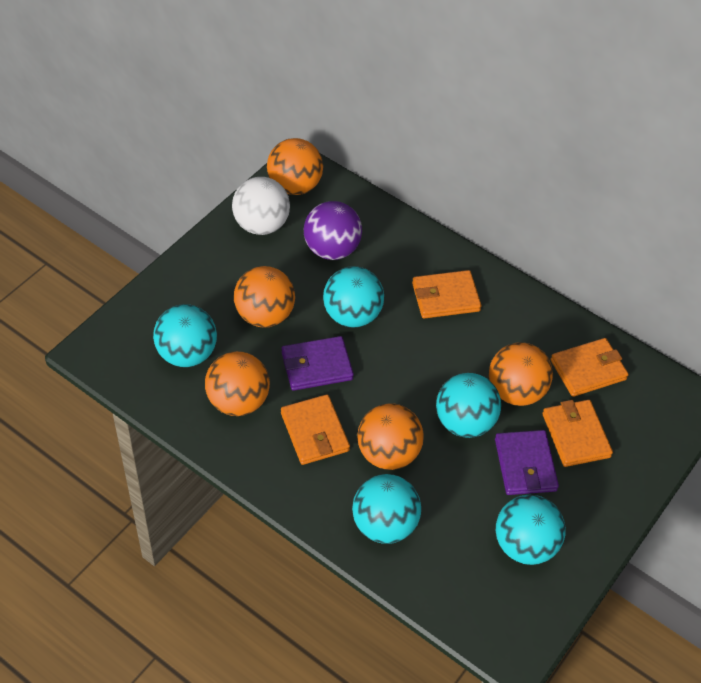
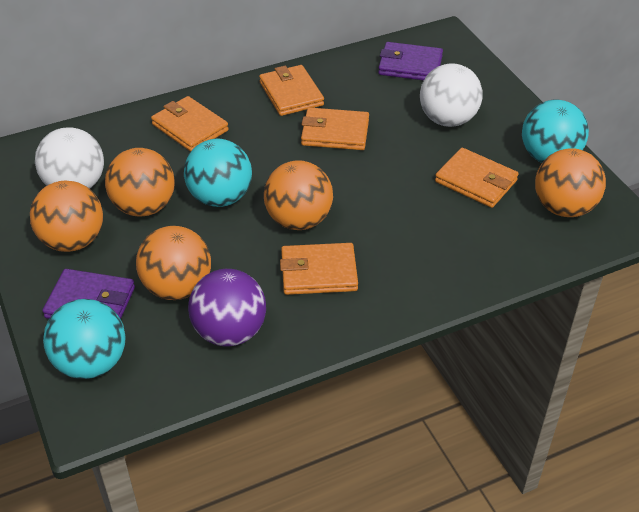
orange wallet: [281,394,350,465] [412,270,482,319] [542,400,613,467] [550,338,629,397] = 4 -> [151,96,229,152] [259,65,324,116] [280,243,358,295] [301,107,369,150] [435,148,519,208] = 5
turquoise ball: [153,304,217,367] [323,266,384,328] [352,474,421,544] [436,373,501,438] [496,495,566,565] = 5 -> [43,299,126,379] [184,139,252,207] [522,100,589,163] = 3
white ball: [232,177,290,235] = 1 -> [35,127,104,189] [420,63,483,127] = 2

